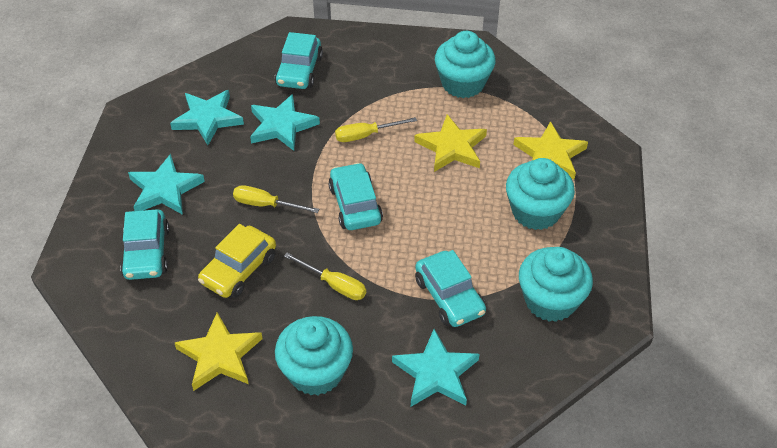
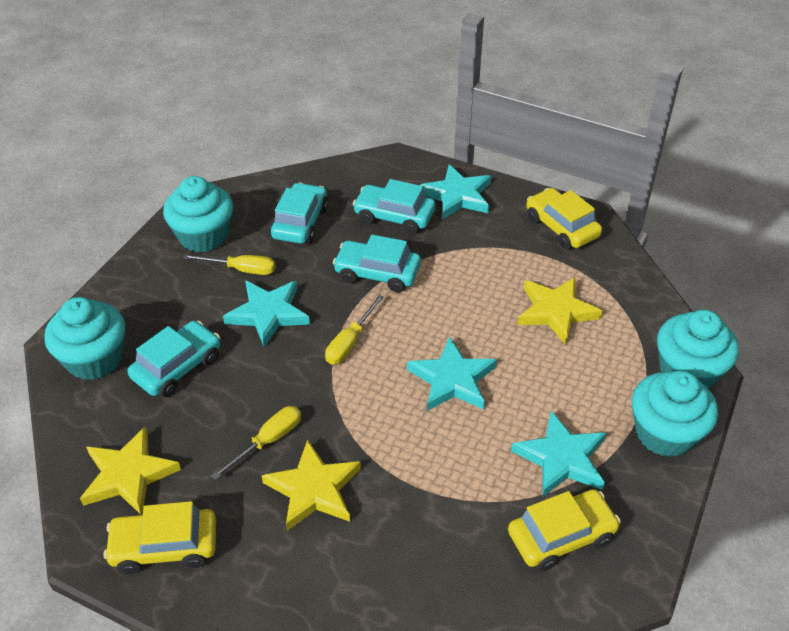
yellow car: [198,224,276,298] = 1 -> [103,501,216,574] [508,489,621,571] [526,188,602,250] = 3

